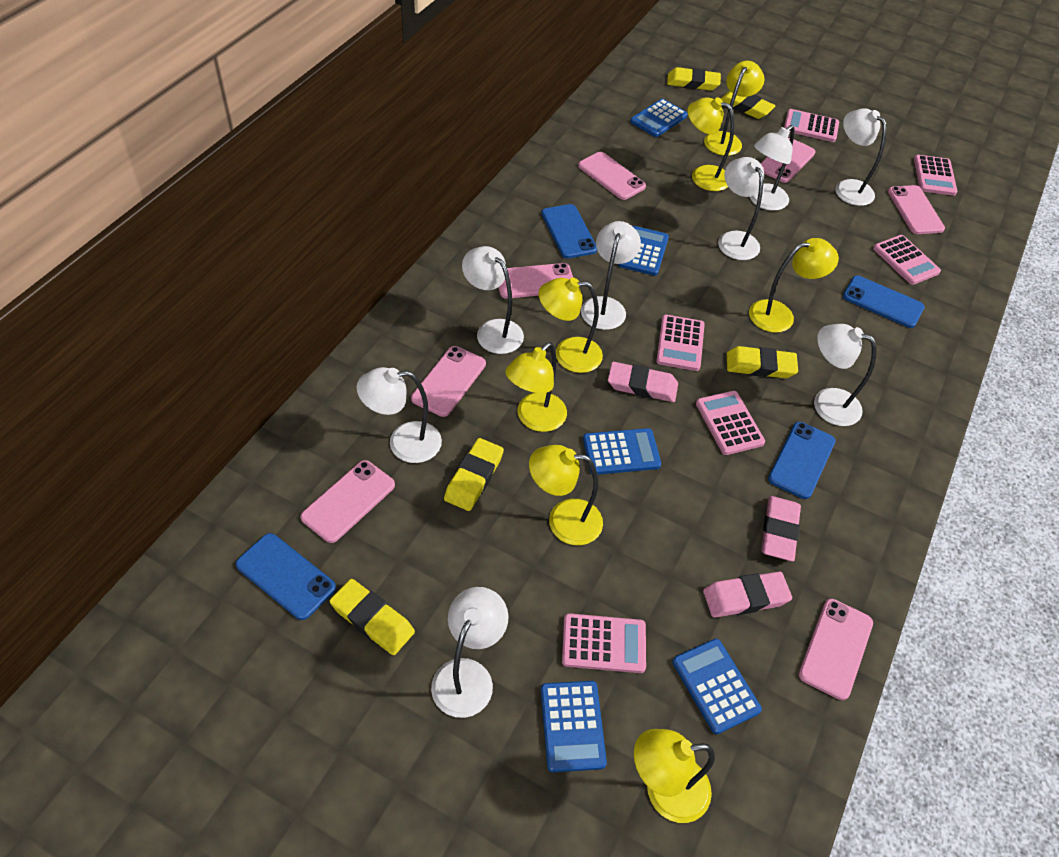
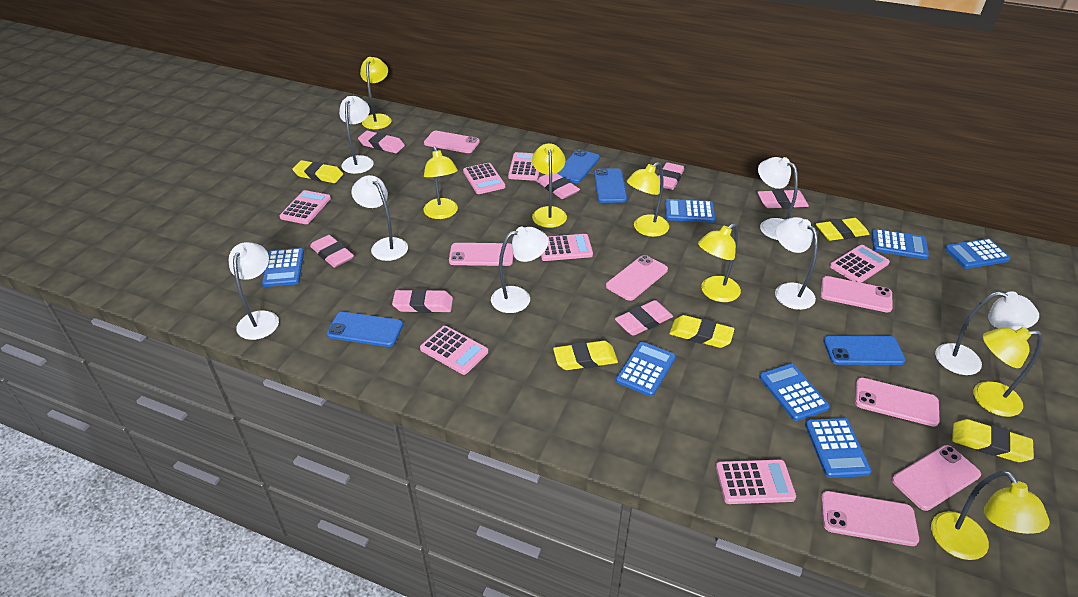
blue calculator: [541,681,607,772] [583,428,661,475] [619,226,669,276] [630,99,688,137] [672,639,762,734] = 5 -> [262,248,304,287] [616,342,676,397] [665,199,715,223] [759,364,830,421] [805,418,872,478] [872,229,929,259] [945,238,1011,269] = 7
pink calculator: [562,613,646,673] [656,315,705,371] [696,391,765,455] [784,109,839,142] [873,235,941,285] [914,155,958,196] = 6 -> [279,190,331,224] [420,326,488,375] [463,163,505,194] [508,152,539,181] [541,234,593,261] [716,460,796,504] [830,245,890,283] = 7
pink eraser: [608,362,678,402] [703,572,792,618] [761,496,801,561] = 3 -> [310,235,354,268] [358,131,405,153] [392,289,453,313] [536,173,580,199] [615,300,673,336] [658,162,684,190] [757,189,809,209] = 7
white lamp: [357,367,442,463] [431,587,508,718] [462,246,524,354] [581,221,641,330] [718,157,764,260] [750,125,795,211] [814,324,877,426] [835,108,887,206] = 8 -> [229,242,279,340] [339,96,374,174] [352,175,408,261] [491,227,548,313] [758,157,798,240] [775,217,818,310] [935,291,1039,375] = 7

